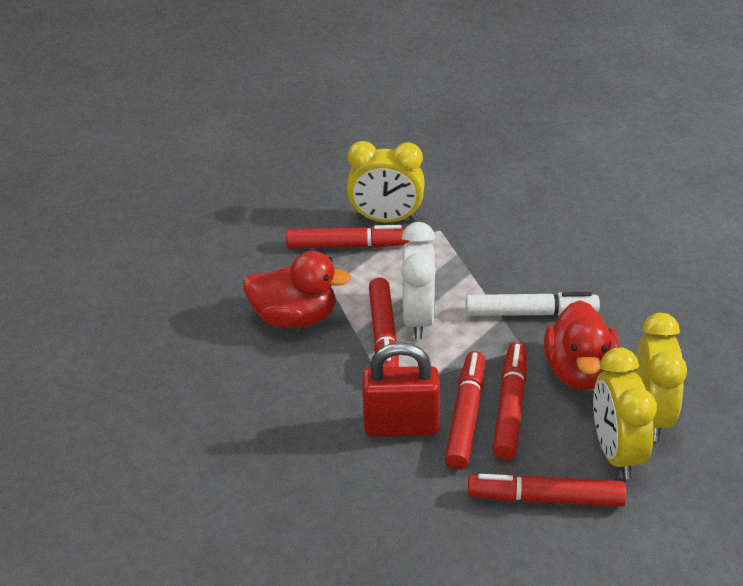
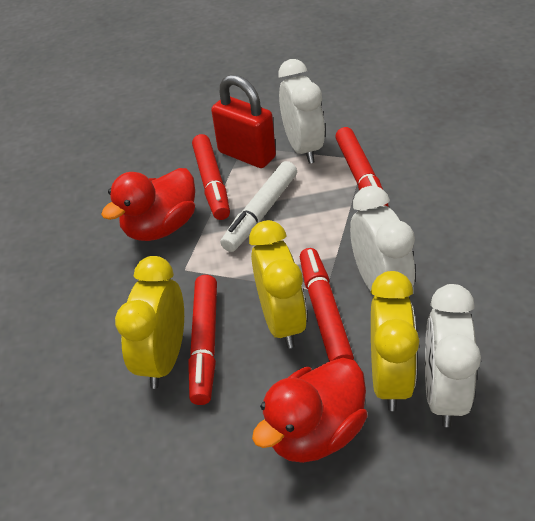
red marker: [286,225,409,249] [369,277,399,367] [445,351,485,470] [468,474,626,507] [493,343,527,460] = 5 -> [188,275,217,405] [192,134,230,220] [300,248,354,362] [335,127,388,206] = 4
white clock: [401,222,436,339] = 1 -> [278,59,325,164] [350,186,415,296] [425,284,481,427] = 3

